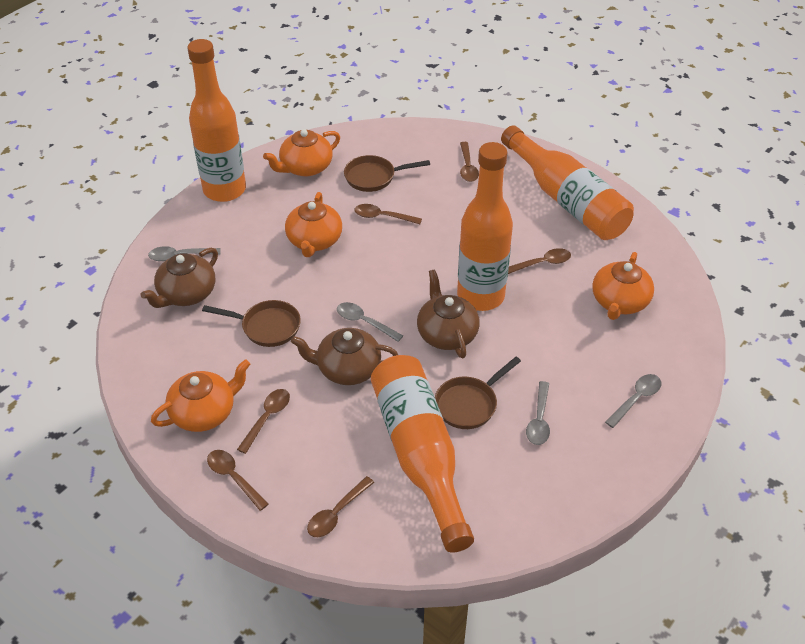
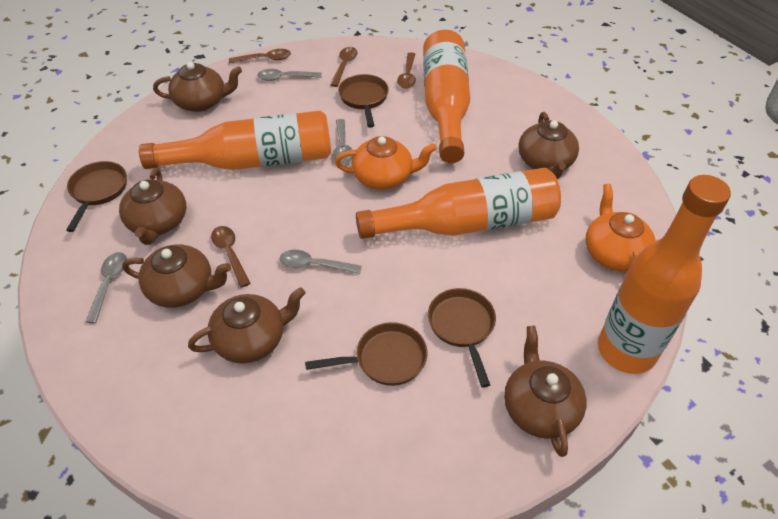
brown pan: [202,300,301,347] [344,155,430,192] [435,357,521,429] = 3 -> [66,161,127,232] [305,322,427,386] [338,74,389,128] [428,288,496,388] = 4
brown spoon: [207,450,268,511] [237,389,290,454] [307,476,375,537] [354,204,422,224] [460,142,479,182] [508,248,571,274] = 6 -> [211,226,251,288] [229,49,291,63] [330,47,357,87] [397,52,416,89] = 4
brown teapot: [141,248,218,308] [291,328,398,385] [417,270,480,358] = 3 -> [119,168,186,245] [122,244,231,308] [153,62,242,112] [188,287,306,363] [504,326,587,457] [518,112,579,179] = 6
orange teapot: [151,359,250,432] [263,129,340,176] [285,192,342,257] [592,252,654,320] = 4 -> [335,136,437,190] [586,184,655,274] = 2

